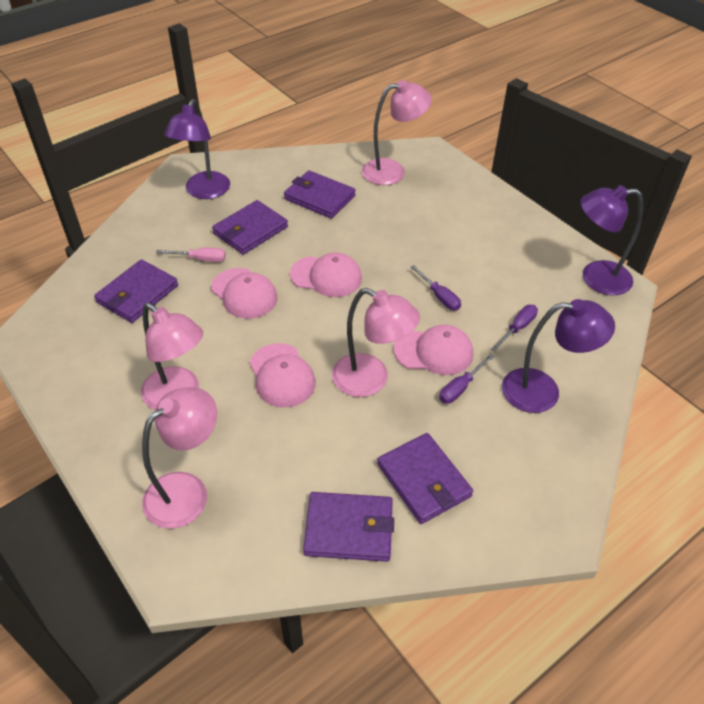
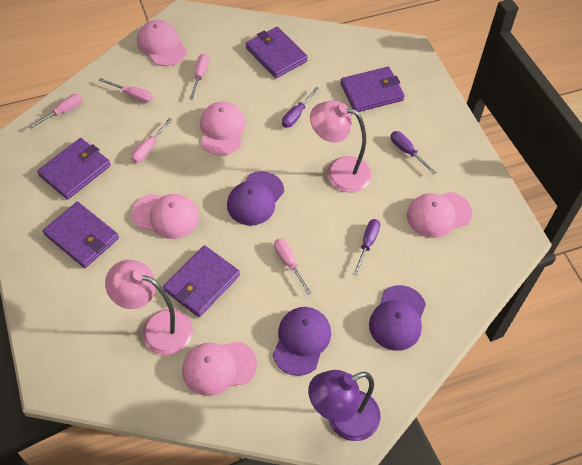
pink cap: [211,268,277,319] [250,343,316,407] [290,252,362,297] [394,325,473,375] = 4 -> [132,194,199,239] [137,20,187,66] [182,341,257,396] [200,102,245,155] [407,192,472,238] = 5
pink lamp: [141,303,203,410] [142,387,217,529] [332,288,420,397] [362,80,432,185] = 4 -> [105,260,193,355] [310,101,371,193] = 2
pink screwdriver: [156,248,226,262] = 1 -> [29,94,82,129] [99,78,153,103] [131,118,172,163] [189,54,209,100] [274,239,312,294] = 5
purple cap: none = 0 -> [227,171,284,225] [273,307,331,376] [369,285,426,351] = 3
purple lamp: [164,99,230,199] [502,299,615,413] [580,185,643,295] = 3 -> [308,370,381,441] = 1

